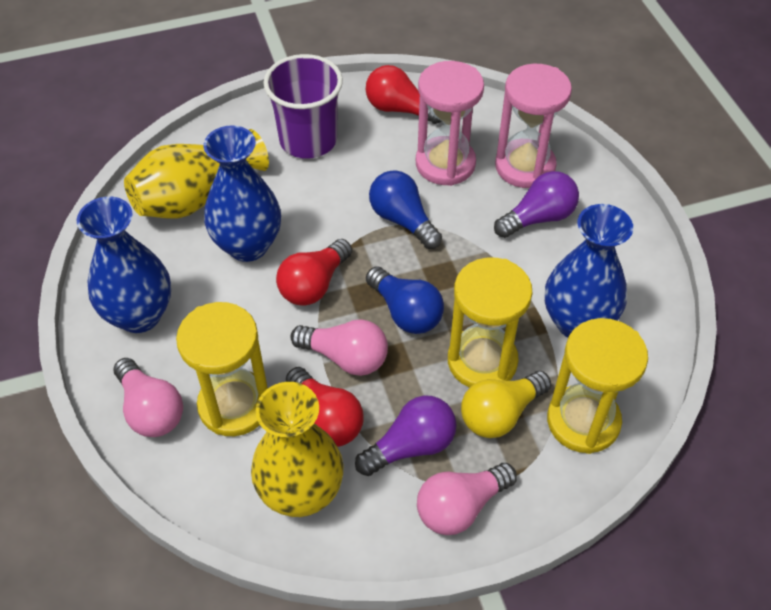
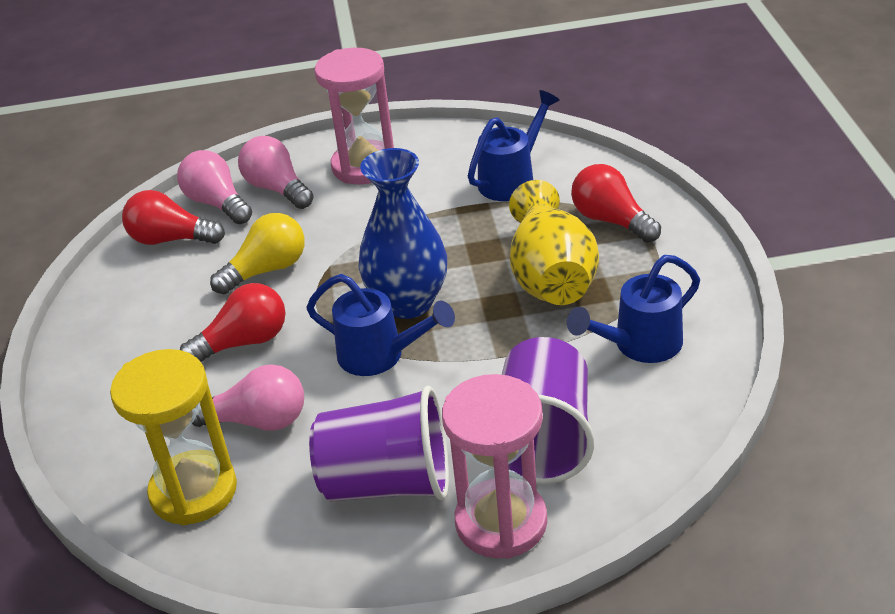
blue light bulb: [366,266,444,334] [369,170,442,249] = 2 -> none = 0
blue vase: [76,196,171,333] [204,125,281,262] [545,204,633,337] = 3 -> [358,148,447,319] = 1
blue watering can: none = 0 -> [306,274,455,376] [468,90,560,201] [567,255,700,363] = 3
purple cup: [263,54,343,159] = 1 -> [309,386,449,501] [502,337,594,484] = 2
purple light bulb: [355,395,457,476] [494,171,579,238] = 2 -> none = 0
yellow hourglass: [176,302,268,436] [448,257,533,388] [547,318,648,454] = 3 -> [110,349,237,526] = 1
yellow vase: [124,129,269,219] [251,382,344,517] = 2 -> [509,180,599,305] = 1

